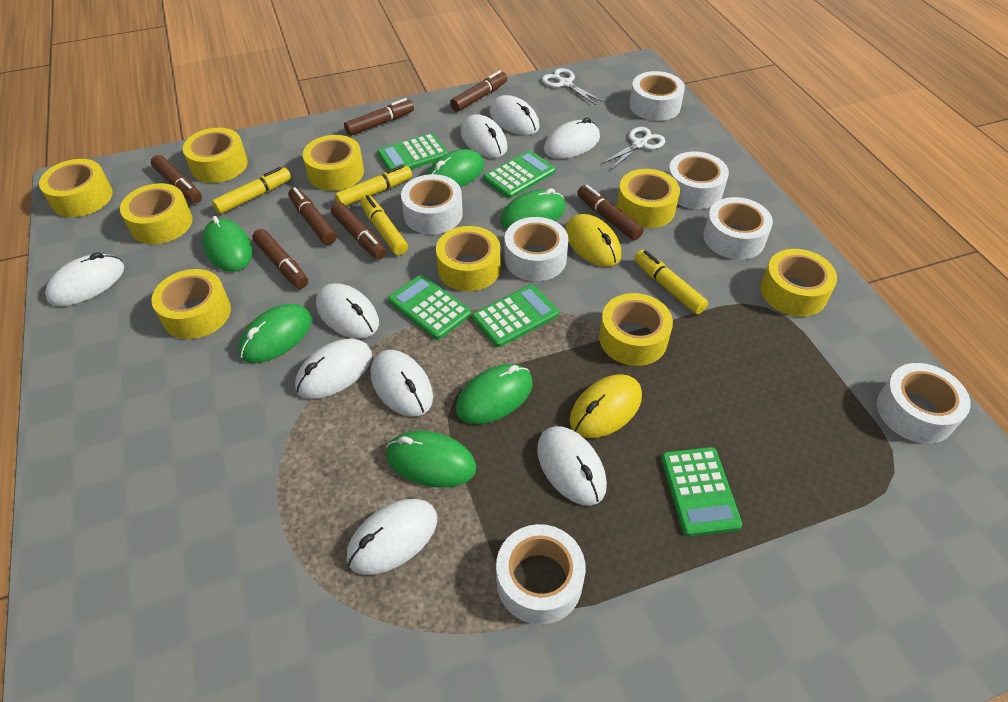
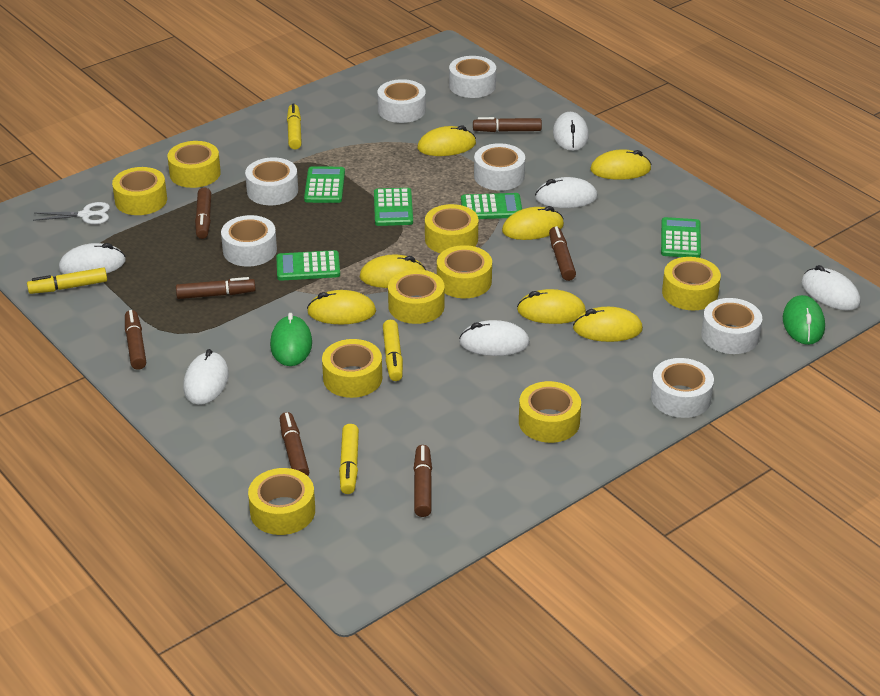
green mouse: [202,216,253,272] [239,304,312,363] [386,431,476,488] [427,149,485,187] [456,364,533,424] [500,188,566,229] = 6 -> [270,313,312,366] [783,295,825,345] = 2
white mouse: [45,252,124,306] [295,338,372,399] [316,283,379,339] [347,499,437,575] [371,350,433,417] [461,114,508,158] [489,95,540,135] [537,426,607,506] [544,118,600,159] = 9 -> [59,243,126,274] [183,349,229,405] [459,320,530,356] [535,177,598,208] [553,112,589,151] [802,265,860,310] = 6
white scissors: [542,68,604,105] [602,127,665,170] = 2 -> [33,202,110,224] = 1
yellow mouse: [565,214,621,267] [570,374,642,438] = 2 -> [307,290,376,325] [359,255,426,288] [417,125,476,156] [502,206,564,240] [517,289,586,324] [573,307,643,342] [590,149,652,180] = 7

